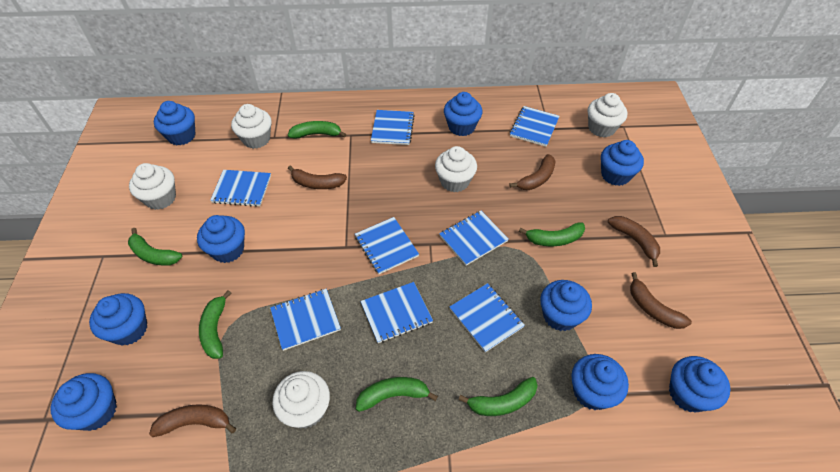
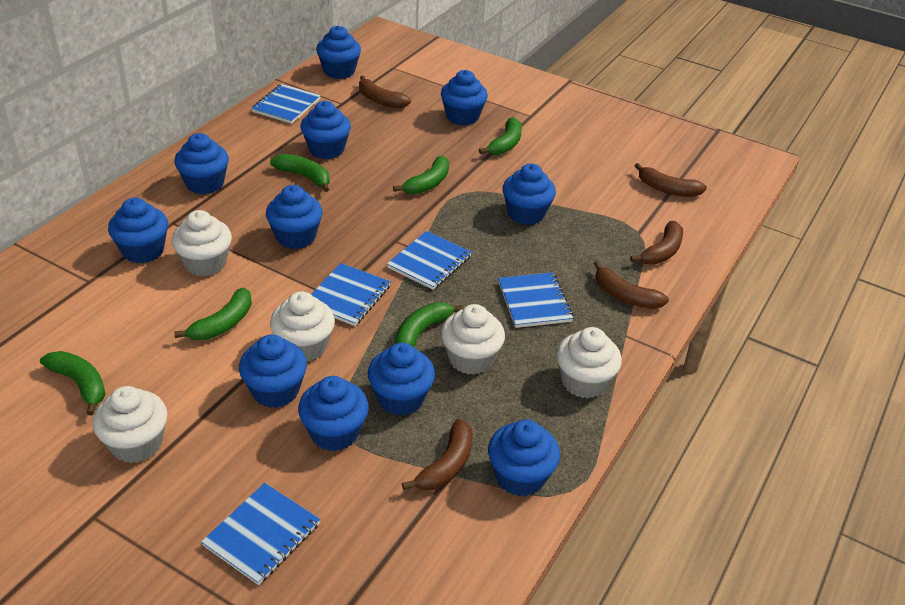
blue cupcake: [50,373,117,431] [89,293,147,346] [154,101,195,145] [197,215,245,263] [444,92,482,136] [540,280,592,331] [571,354,629,410] [601,140,644,186] [669,356,731,413] = 9 -> [108,198,168,263] [174,133,229,195] [239,334,307,408] [266,185,323,249] [298,376,369,451] [301,101,351,159] [316,26,361,79] [368,343,435,416] [441,70,488,126] [488,419,560,496] [503,163,556,225] = 11
blue notebook: [210,170,271,207] [270,289,341,351] [355,217,419,274] [360,282,433,343] [371,110,415,145] [439,211,509,266] [449,283,525,353] [510,106,559,147] = 8 -> [201,483,320,585] [251,84,321,124] [311,263,391,326] [387,231,472,290] [498,273,573,328] = 5

